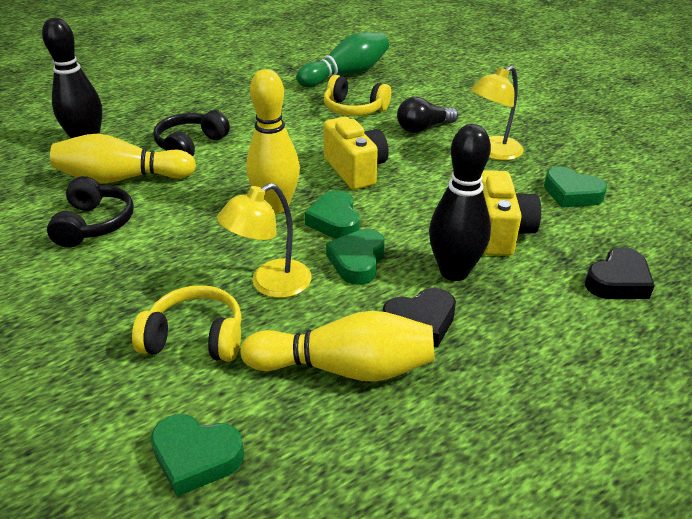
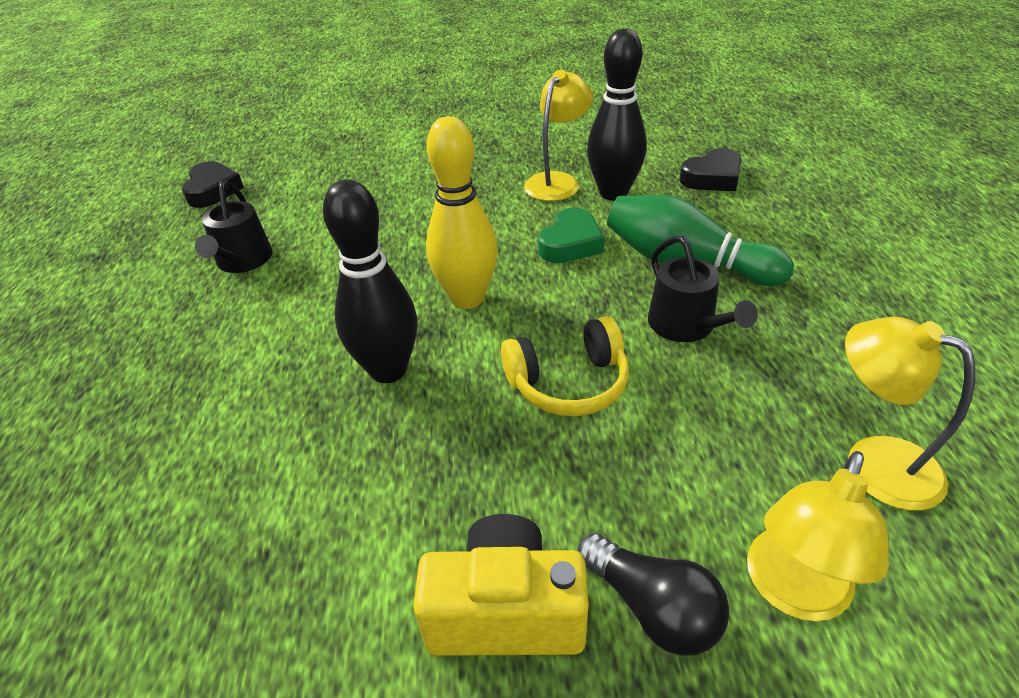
black headphones: [47,176,134,248] [153,110,230,156] = 2 -> none = 0
black watering can: none = 0 -> [195,181,272,273] [648,236,758,342] = 2
green heart: [151,414,244,496] [304,190,360,239] [326,229,385,285] [544,167,608,208] = 4 -> [538,208,604,263] = 1
yellow bowling pin: [50,134,196,184] [241,311,434,382] [246,69,300,214] = 3 -> [426,116,498,309] = 1
yellow camera: [323,117,389,190] [481,170,541,256] = 2 -> [413,514,589,656] = 1
yellow headphones: [132,285,242,362] [324,75,391,116] = 2 -> [501,316,629,416] = 1
yellow lamp: [217,183,312,298] [471,66,524,161] = 2 -> [524,69,593,201] [747,451,889,621] [845,317,975,511] = 3

